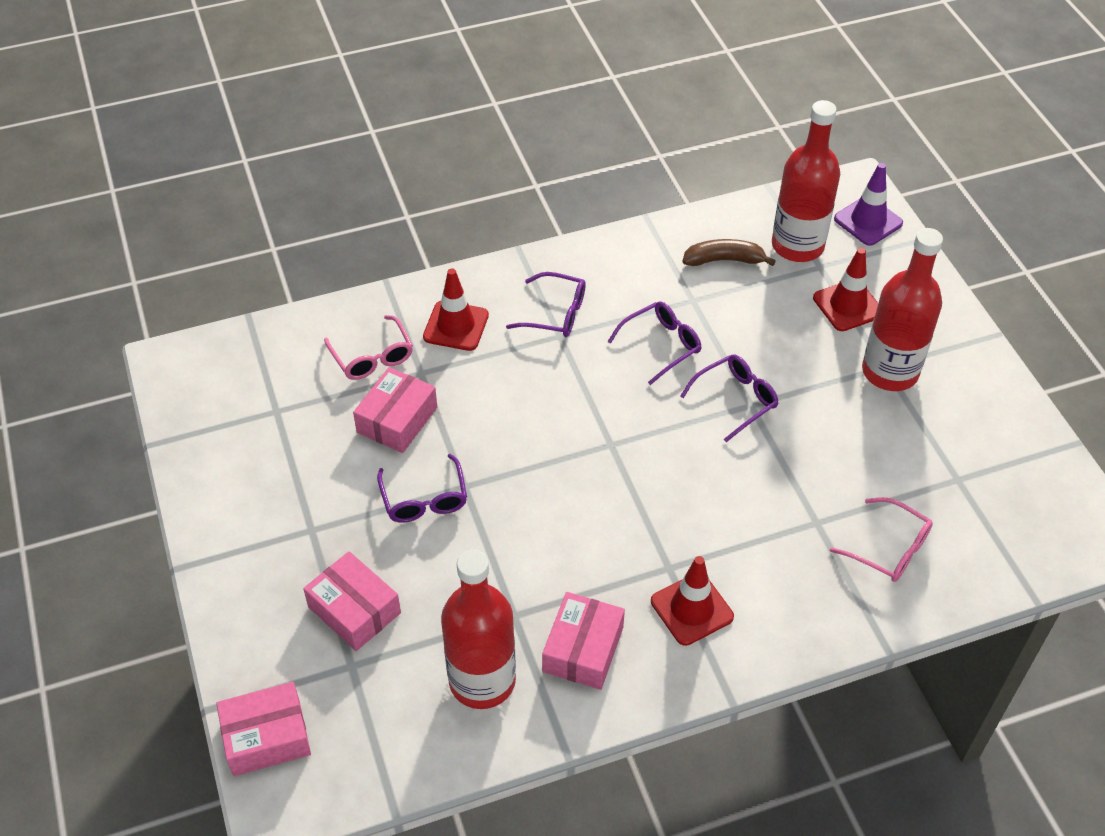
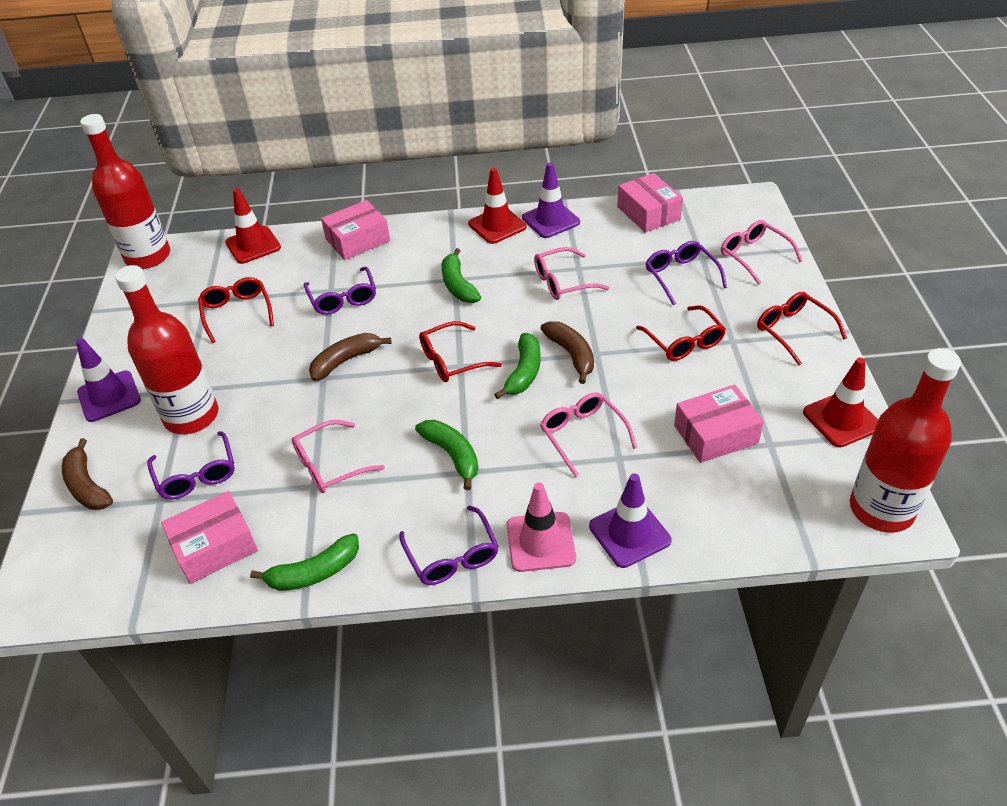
brown banana: [683,239,776,266] = 1 -> [62,438,113,510] [309,333,392,381] [540,321,594,384] = 3
green banana: none = 0 -> [250,534,359,591] [415,420,478,490] [442,248,481,303] [494,333,541,399] = 4
pink glasses: [324,315,413,380] [830,497,933,582] = 2 -> [292,420,385,493] [534,247,609,300] [540,392,637,477] [721,220,803,285] = 4
pink traffic cone: none = 0 -> [507,483,576,572] = 1
purple traffic cone: [834,163,903,246] = 1 -> [76,338,141,422] [522,162,580,238] [589,473,671,568] = 3
red glasses: none = 0 -> [198,277,274,343] [419,321,502,382] [636,306,726,361] [757,292,847,365] = 4

